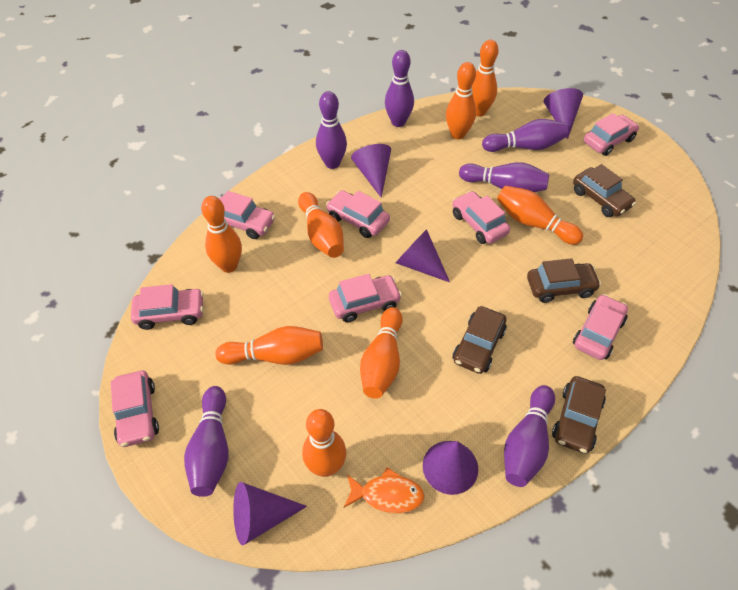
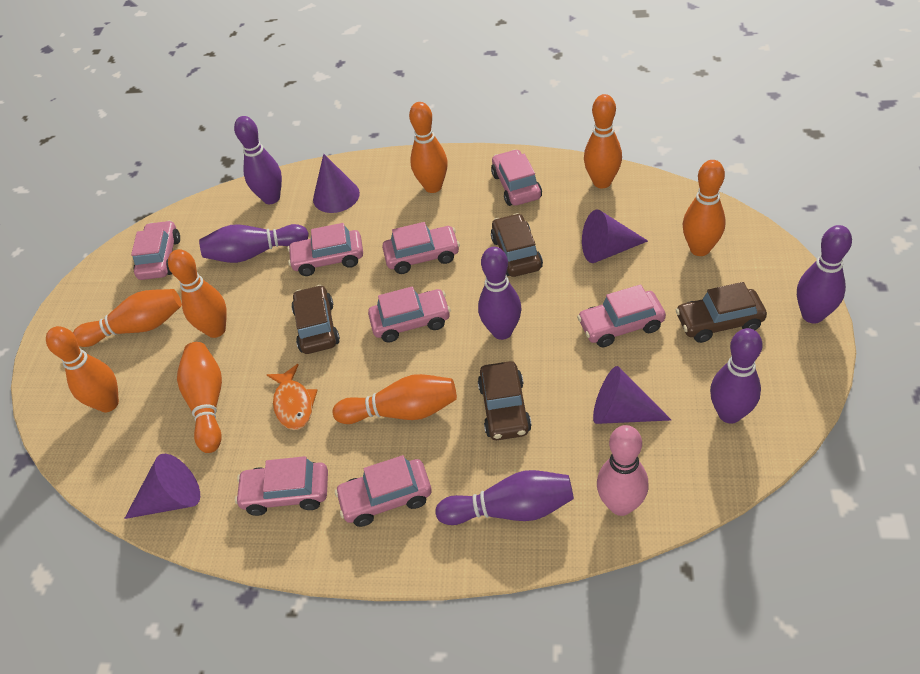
pink bowling pin: none = 0 -> [597,425,649,516] = 1
purple cone: [233,482,307,545] [351,144,391,198] [396,229,450,282] [423,441,478,495] [544,88,583,139] = 5 -> [124,454,200,519] [313,154,360,213] [582,210,648,263] [593,366,671,424] = 4

